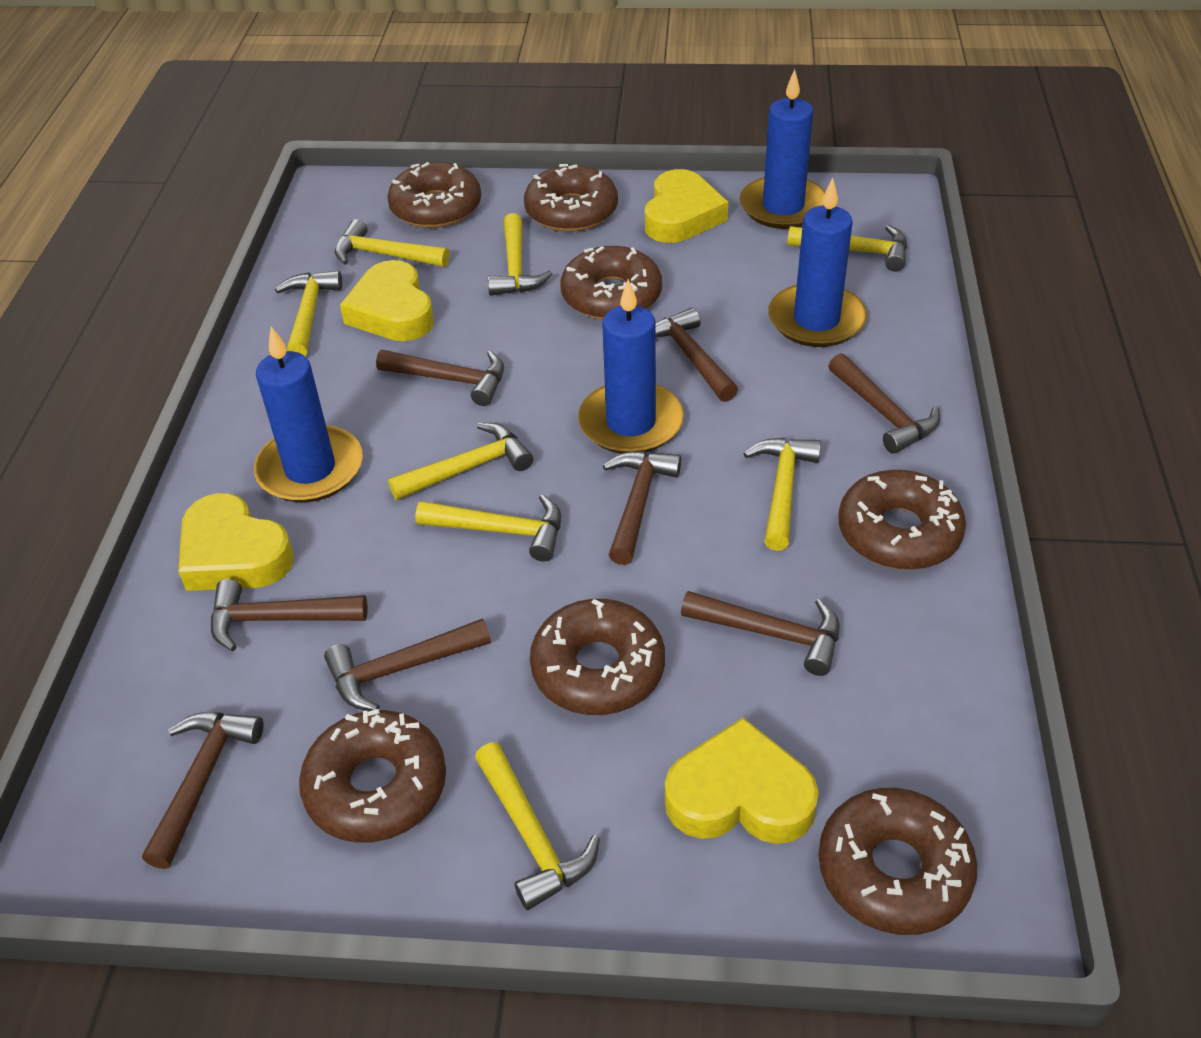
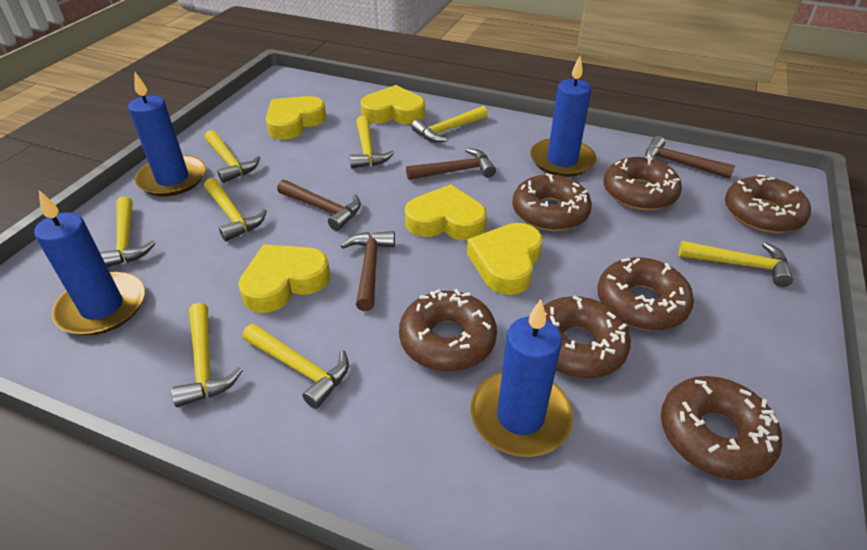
brown hammer: [142,712,264,869] [211,579,367,651] [324,619,491,711] [376,350,504,406] [603,451,681,565] [656,307,738,402] [681,591,839,676] [828,353,940,454] = 8 -> [277,180,361,231] [341,231,395,311] [406,148,496,180] [645,136,735,179] = 4
yellow heart: [178,493,294,591] [340,260,434,341] [645,169,728,243] [665,718,819,844] = 4 -> [238,244,330,313] [266,96,326,140] [360,85,425,124] [405,184,487,241] [467,223,542,295] = 5

